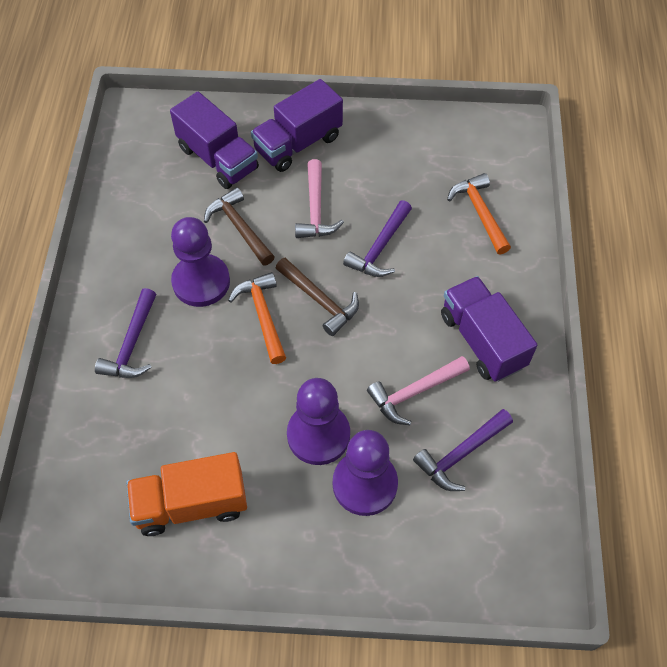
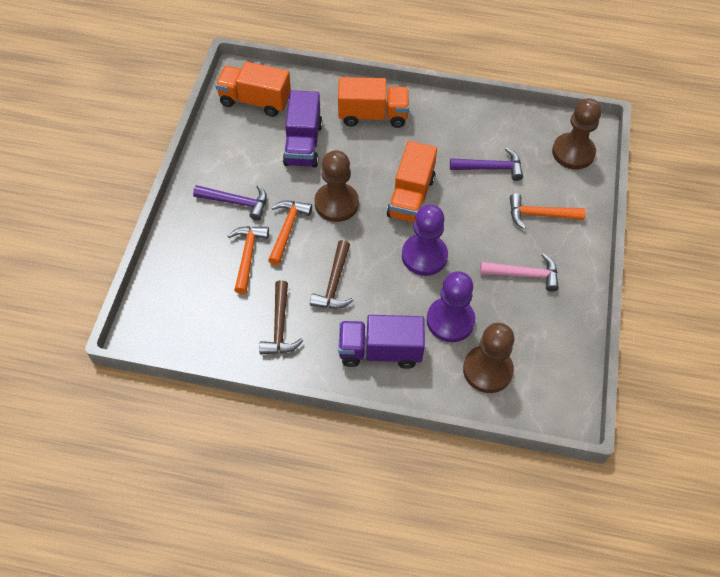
brown pawn: none = 0 -> [315,150,359,222] [463,323,514,393] [552,98,602,169] = 3
orange hammer: [228,272,286,364] [447,173,511,255] = 2 -> [228,226,269,294] [268,201,312,265] [510,193,586,229] = 3
orange truck: [126,452,247,536] = 1 -> [215,62,291,117] [338,77,409,128] [387,141,437,222] = 3
pink hammer: [295,159,344,238] [367,356,470,425] = 2 -> [480,253,559,292] = 1
purple hammer: [95,288,156,378] [343,200,412,277] [413,409,513,491] = 3 -> [193,185,267,221] [450,148,523,181] = 2
purple pawn: [171,217,230,307] [287,378,350,465] [333,430,398,516] = 3 -> [402,205,448,276] [427,271,475,342] = 2
purple truck: [170,92,259,189] [251,79,343,172] [441,276,537,382] = 3 -> [283,90,322,168] [338,315,425,369] = 2

